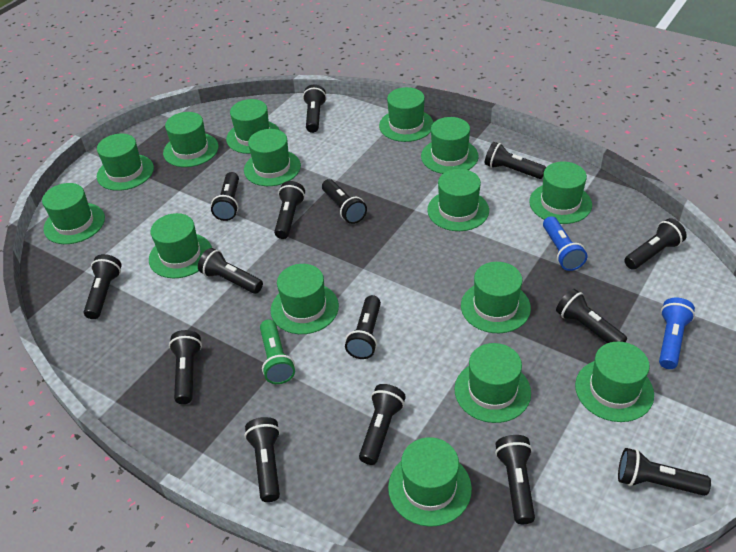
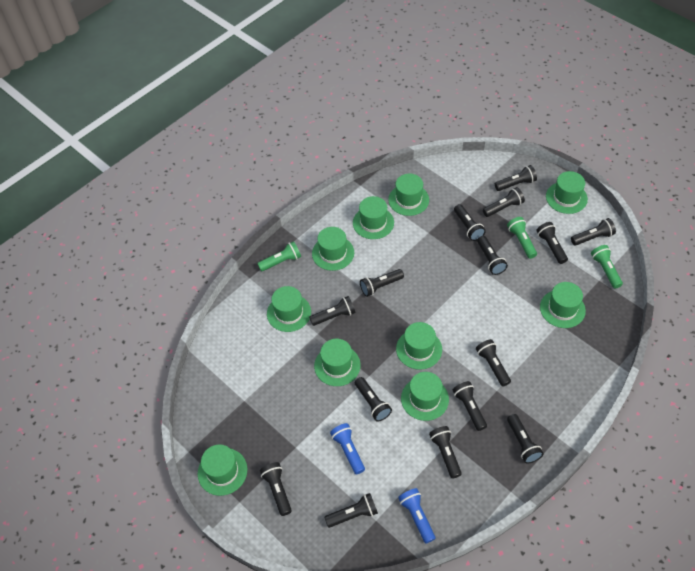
green flashlight: [260,319,295,384] = 1 -> [257,241,301,271] [507,217,537,259] [591,245,623,289] = 3
green hat: [42,183,105,244] [97,134,154,191] [149,213,212,278] [163,112,219,167] [226,99,280,154] [244,129,301,186] [271,264,339,334] [379,87,434,142] [388,437,472,527] [421,117,479,174] [427,169,489,231] [455,343,531,423] [461,262,531,333] [529,162,592,224] [575,342,654,422] = 15 -> [198,445,247,496] [267,286,311,332] [312,227,354,271] [314,339,361,386] [353,196,394,239] [388,174,429,216] [396,322,442,370] [401,372,449,421] [540,282,586,328] [546,171,588,214] = 10

